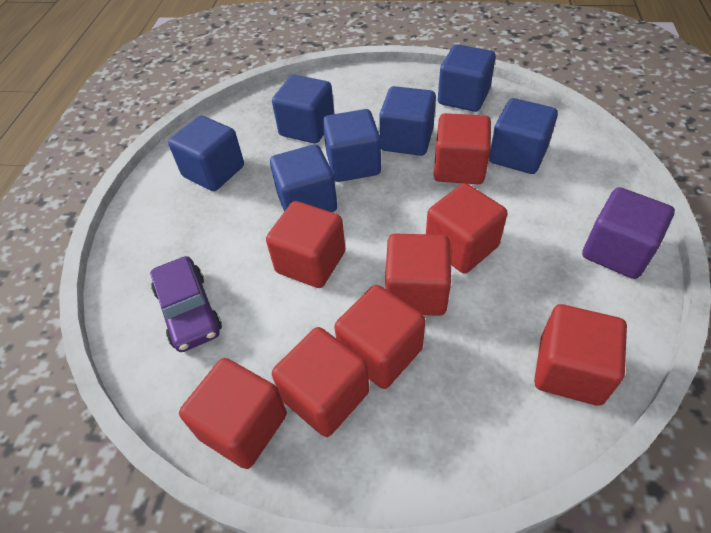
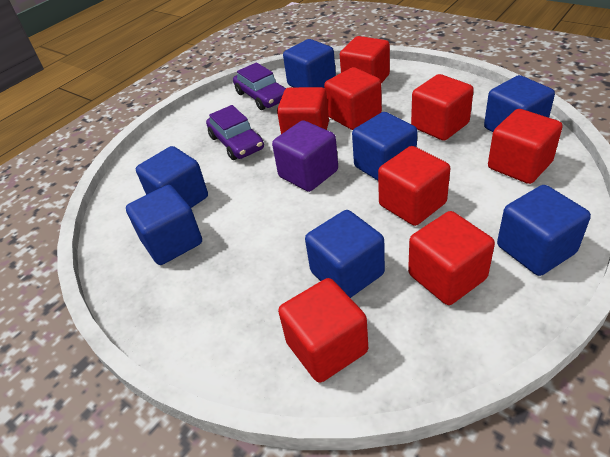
purple car: [150,256,222,352] = 1 -> [206,105,264,160] [233,62,286,110] = 2

